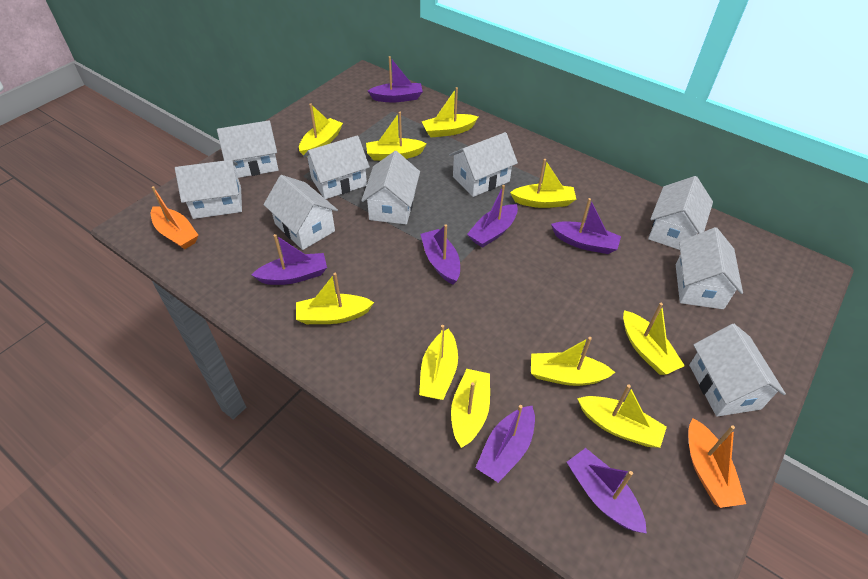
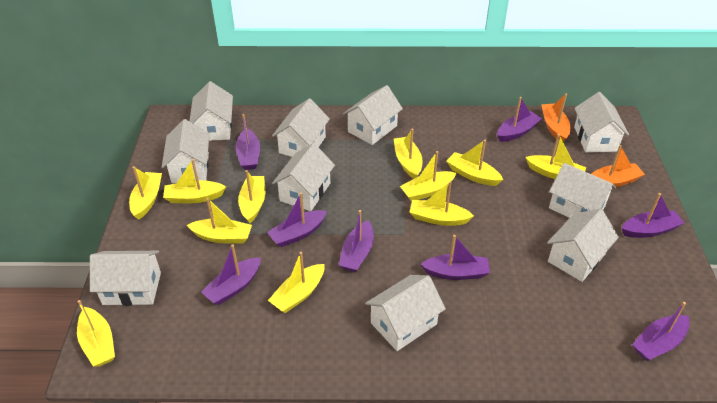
purple boat: [252,234,327,285] [368,56,423,102] [420,224,460,285] [467,185,518,248] [475,405,535,483] [551,198,621,254] [567,448,647,534] = 7 -> [201,244,261,305] [235,114,260,170] [267,193,327,247] [339,210,374,272] [420,235,490,280] [497,97,542,142] [622,193,684,238] [632,302,690,361] = 8
white house: [175,160,242,219] [217,120,279,178] [263,175,338,250] [303,135,370,199] [361,151,420,224] [449,132,518,197] [648,176,713,250] [676,227,743,309] [689,324,786,417] = 9 -> [90,251,161,306] [162,119,210,183] [189,81,233,141] [272,98,330,157] [272,143,335,211] [343,85,403,145] [365,275,446,351] [547,209,619,282] [549,163,616,218] [574,92,629,153] = 10
yellow boat: [296,273,374,324] [299,103,343,155] [366,112,427,160] [419,325,458,400] [421,87,478,138] [451,369,490,448] [510,159,576,208] [531,337,615,386] [577,385,667,448] [623,303,685,375] = 10 -> [77,300,115,367] [129,166,162,220] [163,159,226,203] [187,198,252,244] [238,170,265,223] [268,252,324,313] [394,129,422,179] [400,151,456,202] [409,181,474,226] [447,140,503,186] [526,134,586,179] = 11

